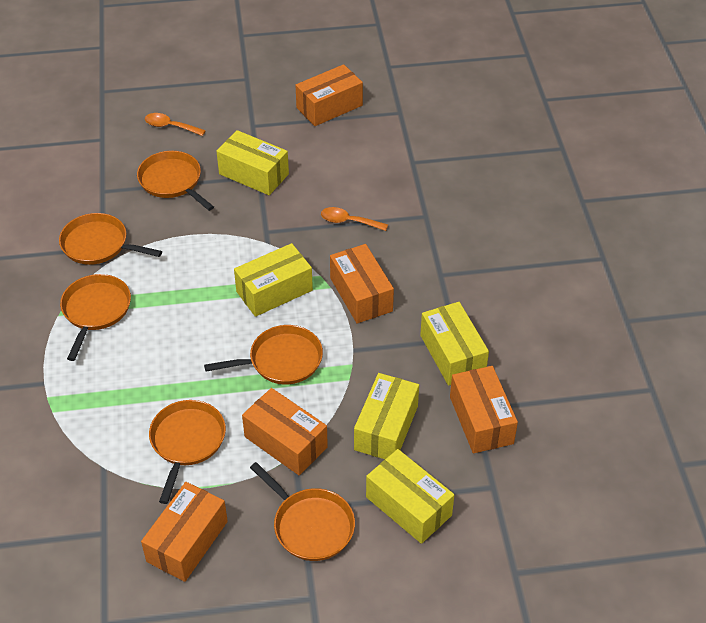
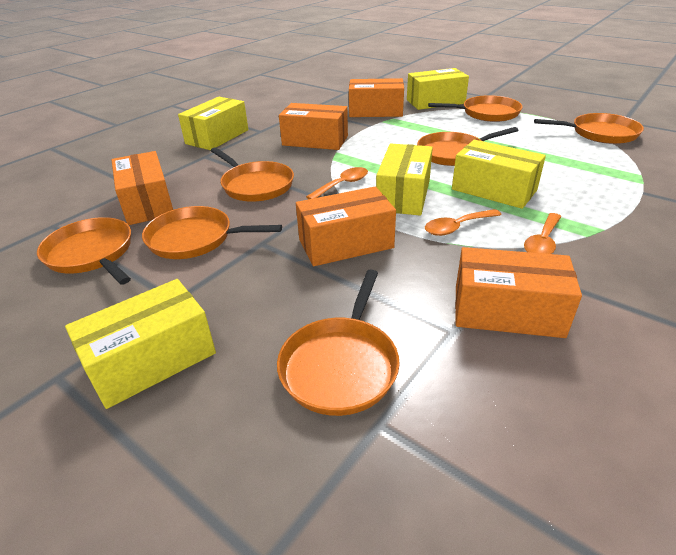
orange pan: [59,213,162,265] [60,274,131,361] [137,151,214,211] [149,400,226,504] [204,325,323,385] [250,462,355,561] = 6 -> [37,217,131,285] [142,206,282,259] [211,147,294,202] [277,270,400,416] [417,127,519,166] [428,95,523,122] [534,113,644,144] = 7
orange spoon: [145,113,206,136] [321,207,388,231] = 2 -> [306,167,368,199] [425,209,501,236] [524,213,561,254] = 3

